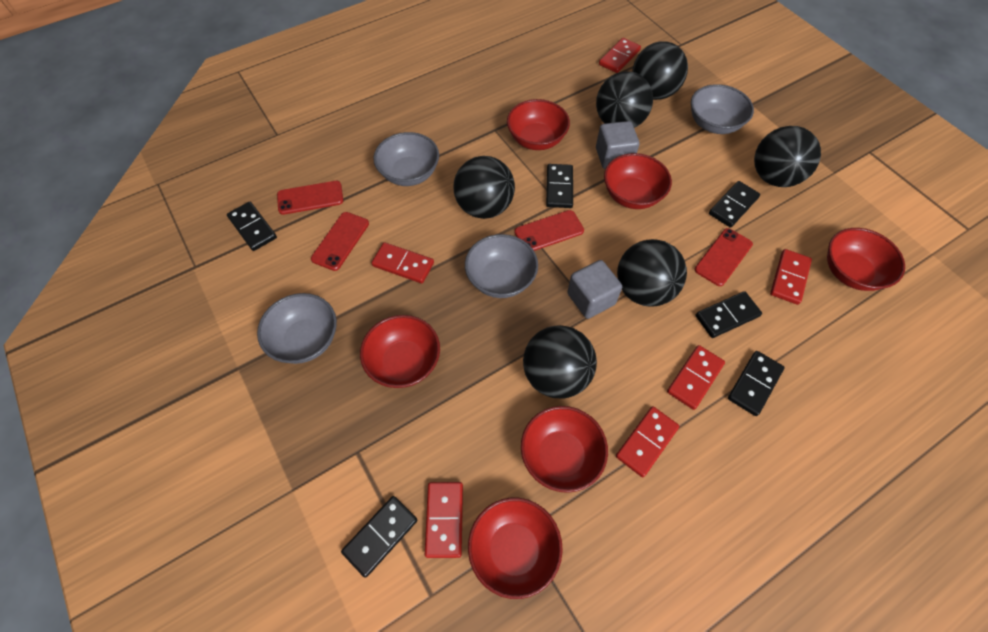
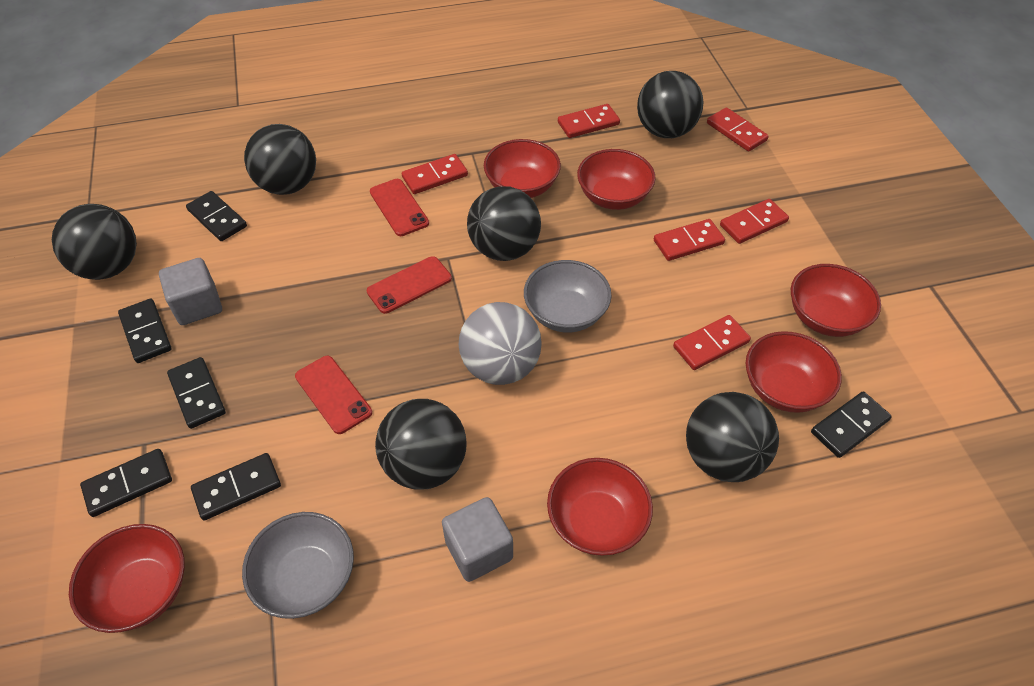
grey ball: none = 0 -> [459,302,542,385] = 1
grey bowl: [257,293,337,364] [373,132,439,186] [465,234,538,298] [691,84,754,134] = 4 -> [242,512,354,619] [524,260,611,333] = 2
red phone: [277,181,343,215] [311,212,369,271] [514,210,584,251] [694,228,753,286] = 4 -> [295,356,372,434] [367,256,452,314] [370,179,429,236] = 3

